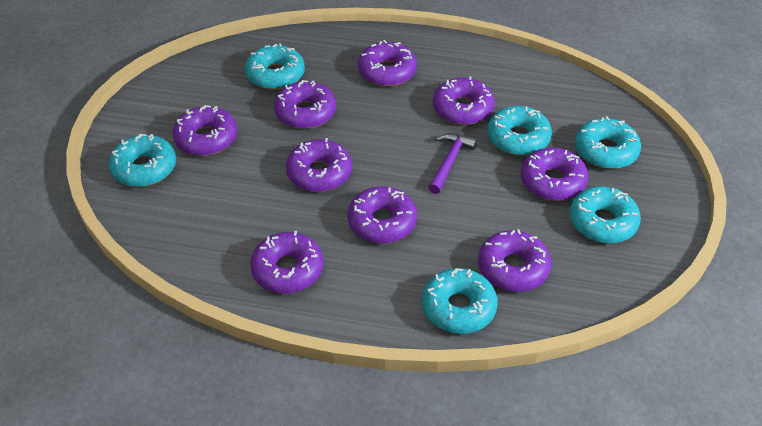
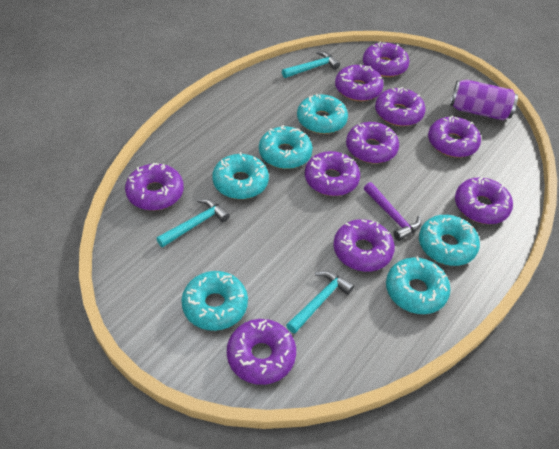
purple can: none = 0 -> [450,80,518,120] = 1
purple donut: [172,105,237,156] [250,231,323,293] [274,80,336,129] [286,138,352,192] [348,186,417,243] [358,40,417,87] [433,76,495,125] [478,229,551,292] [521,148,588,201] = 9 -> [125,163,184,211] [227,319,296,385] [305,151,360,196] [333,219,395,272] [335,64,384,101] [346,122,399,163] [363,42,409,77] [375,87,426,126] [428,115,481,157] [455,177,513,224] = 10
turquoise hammer: none = 0 -> [156,199,230,247] [282,51,340,78] [286,271,354,333] = 3

